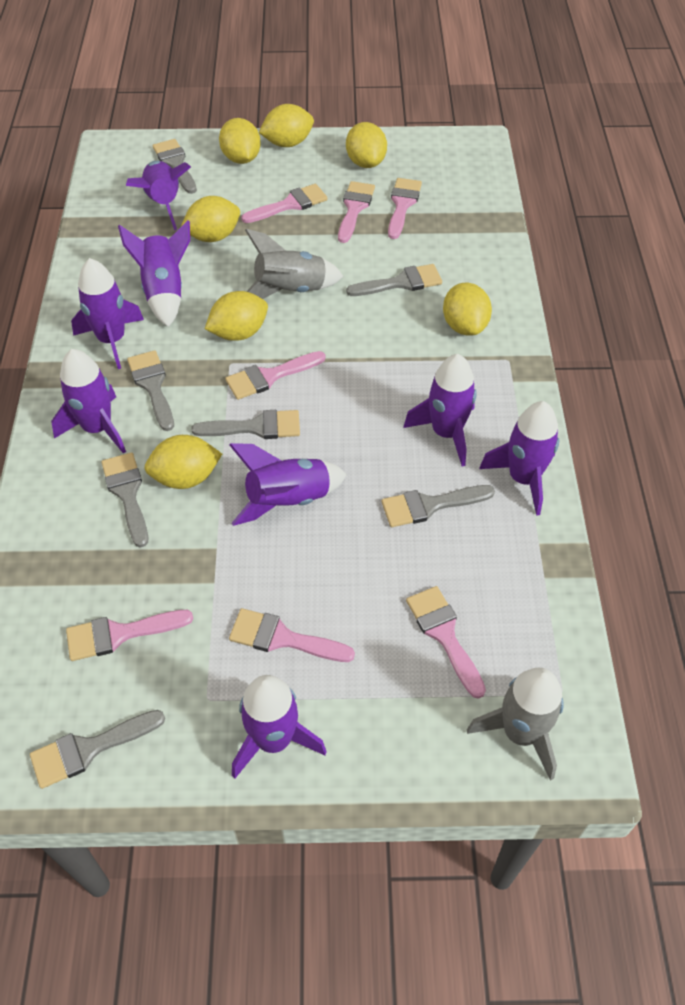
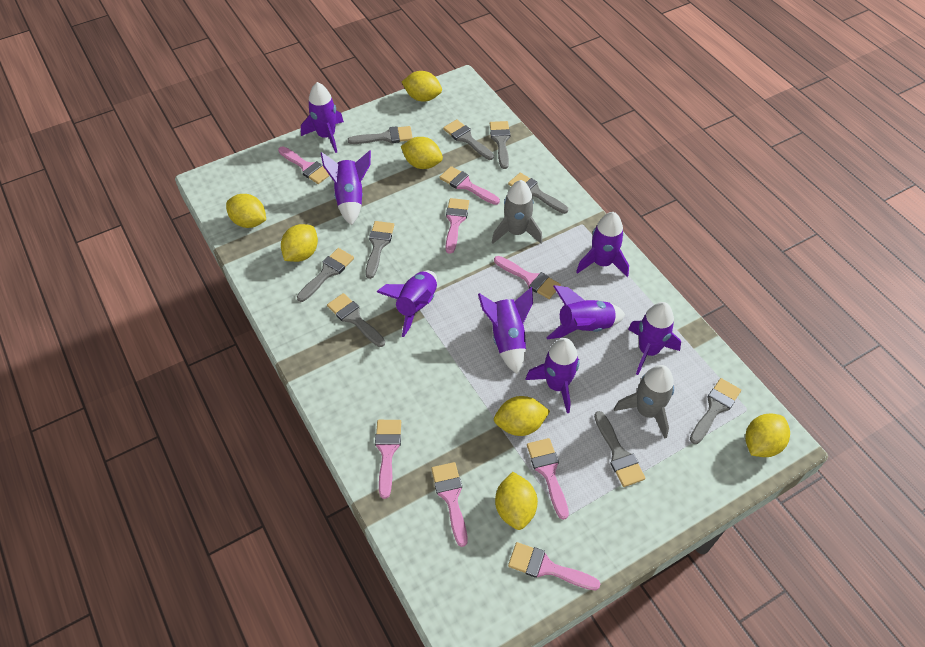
grey brush: [30,710,165,789] [101,452,148,548] [127,350,174,431] [153,139,197,194] [192,410,300,439] [346,264,442,296] [382,485,495,527] = 7 -> [297,248,354,302] [327,293,385,347] [348,126,413,144] [365,221,394,279] [443,119,494,160] [490,121,510,169] [508,173,568,214] [594,411,646,487] [690,378,741,444] = 9
pink brush: [66,610,193,661] [225,351,326,400] [229,608,355,662] [241,184,328,223] [338,181,375,243] [388,178,422,239] [406,586,486,699] = 7 -> [278,146,330,184] [375,420,401,499] [431,462,468,547] [439,166,500,205] [445,198,469,254] [494,256,561,299] [508,542,600,591] [527,438,569,520] = 8

